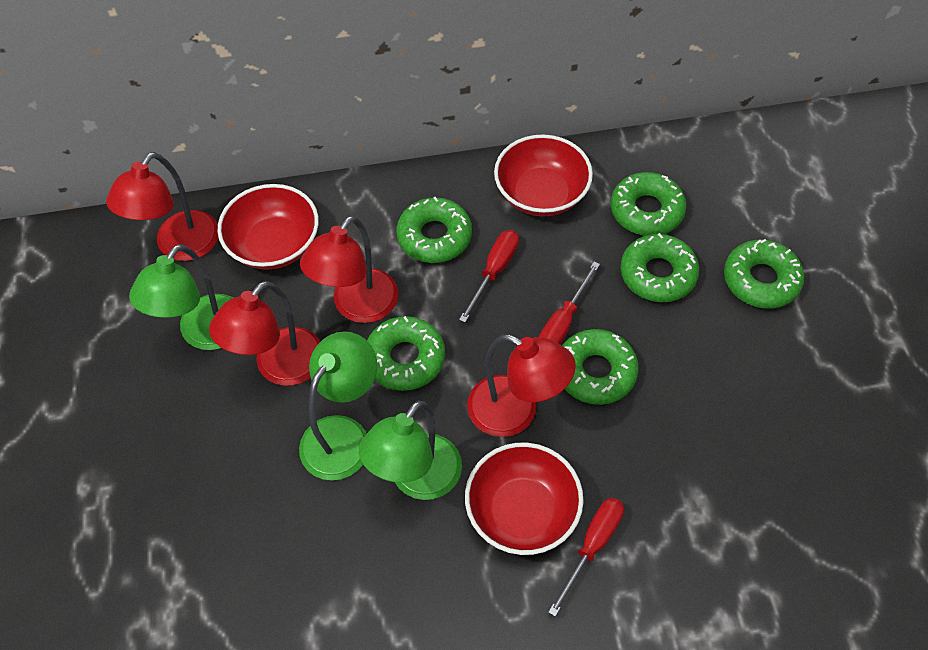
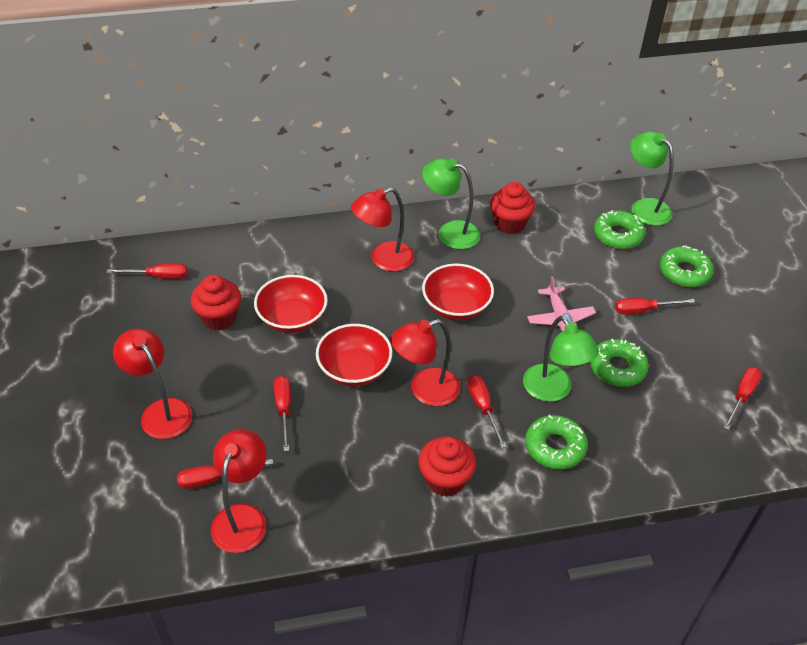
green donut: [367,316,445,391] [396,197,472,263] [562,329,639,405] [611,172,686,236] [620,233,699,302] [724,239,804,309] = 6 -> [525,415,588,469] [590,339,648,387] [594,210,645,249] [660,246,713,287] = 4
pink plane: none = 0 -> [527,276,596,332] = 1
red cupcake: none = 0 -> [190,275,241,331] [418,437,476,497] [490,182,535,234] = 3
red screwdriver: [459,230,519,322] [539,261,600,345] [548,497,624,617] = 3 -> [106,263,187,279] [177,459,273,489] [274,376,291,451] [467,375,507,448] [615,298,695,315] [723,367,762,430] = 6

